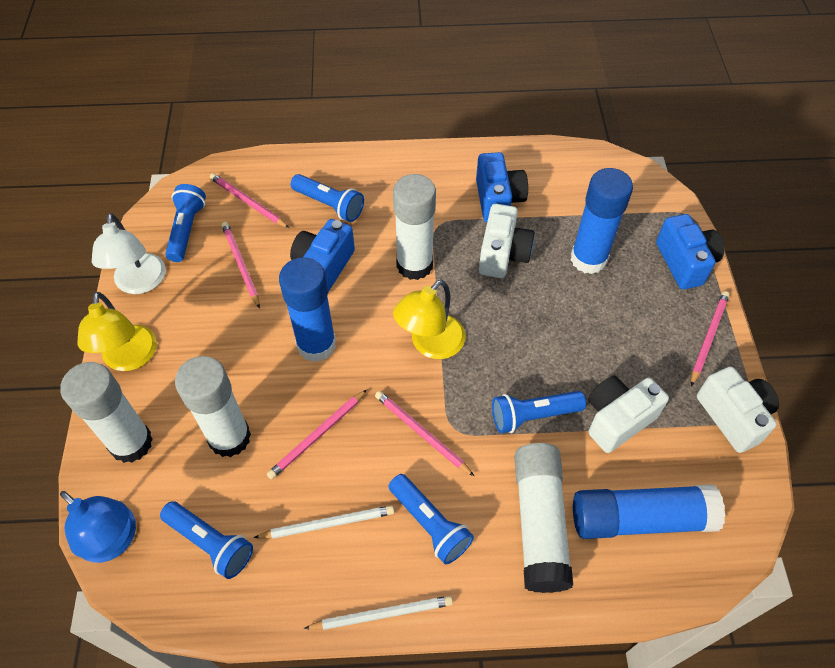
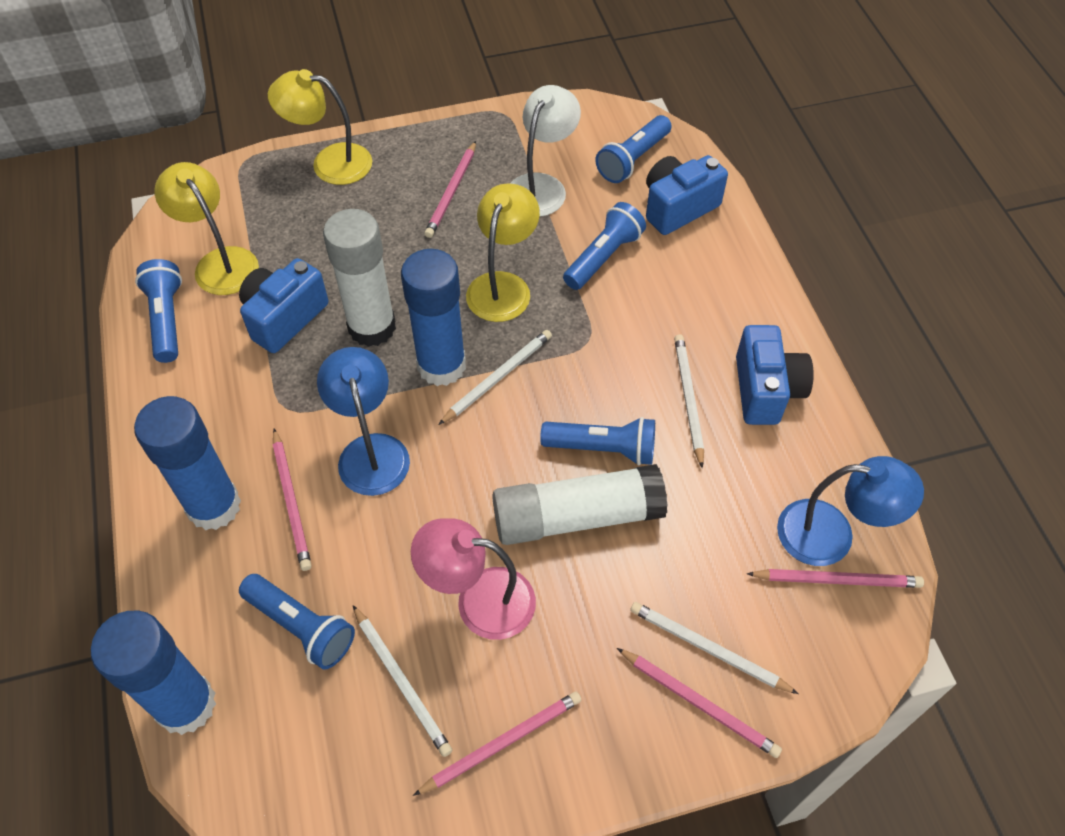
blue lamp: [60,491,136,563] = 1 -> [317,347,410,496] [777,456,924,566] = 2
pink lamp: none = 0 -> [411,518,536,640] = 1
white camera: [479,204,535,278] [588,376,669,453] [697,366,779,453] = 3 -> none = 0
white glue stick: [60,362,153,463] [175,356,251,457] [393,174,436,280] [514,443,573,593] = 4 -> [323,209,396,347] [492,464,668,545] = 2
white pencil: [253,505,394,539] [304,596,453,630] = 2 -> [353,605,452,757] [438,330,552,425] [630,602,799,694] [674,334,704,468] = 4
yellow lamp: [77,292,157,371] [393,280,465,359] = 2 -> [155,162,259,295] [268,69,372,185] [466,183,540,322] = 3

